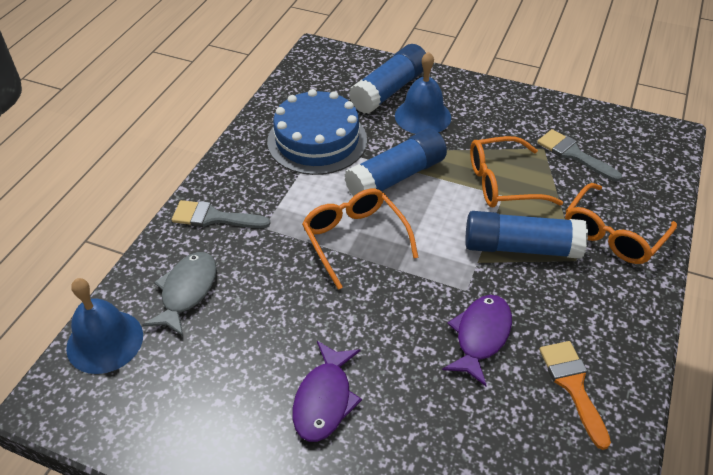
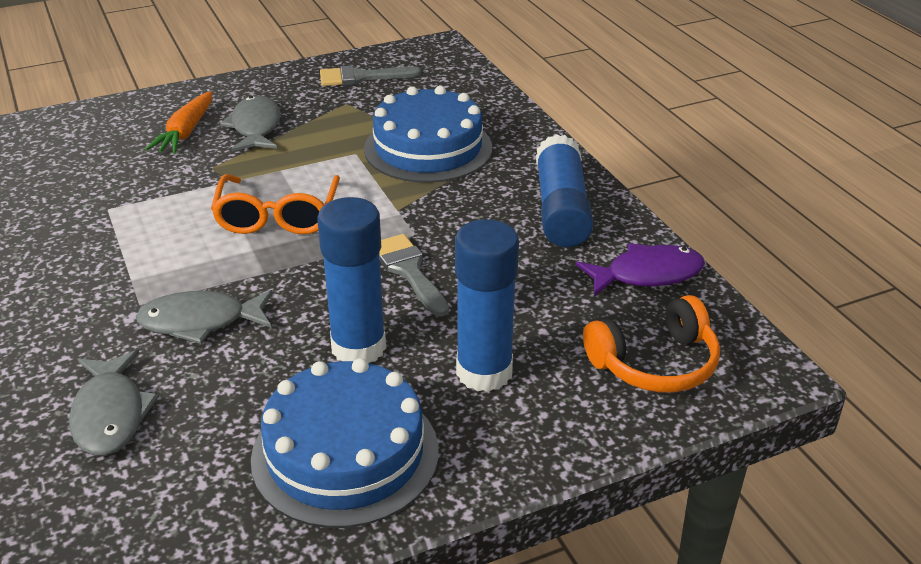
blue bell: [66,278,143,374] [395,52,451,134] = 2 -> none = 0
blue cake: [267,89,367,175] = 1 -> [251,358,438,528] [364,86,492,183] = 2
grey fish: [143,252,217,336] = 1 -> [69,350,159,456] [136,290,273,344] [220,95,281,151] = 3
orange brush: [539,341,611,450] = 1 -> none = 0
orange carrot: none = 0 -> [145,91,212,154] = 1
orange glasses: [302,189,419,290] [470,136,563,208] [565,183,677,264] = 3 -> [211,174,340,234] = 1
orange headphones: none = 0 -> [583,295,720,392] = 1
purple fish: [293,341,362,442] [442,295,512,386] = 2 -> [576,243,705,296] = 1

